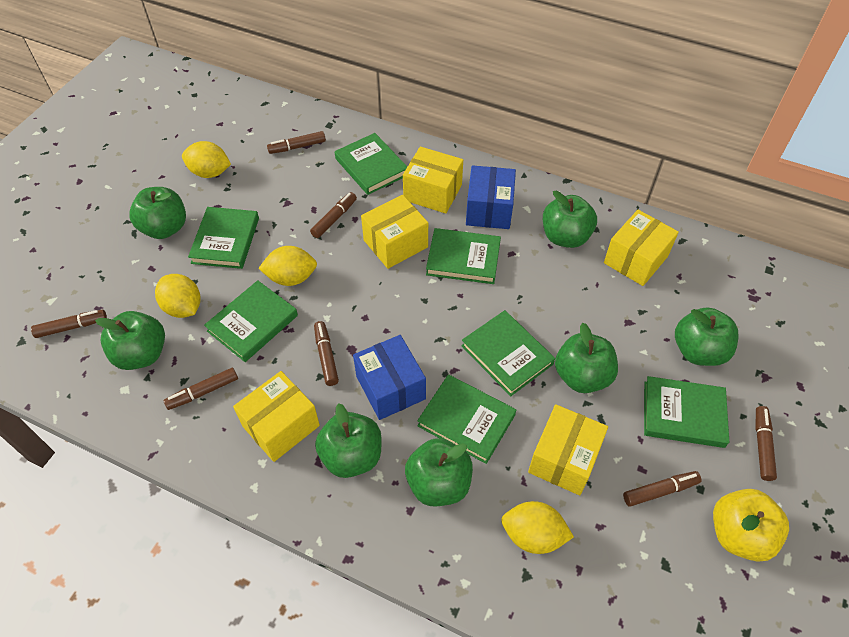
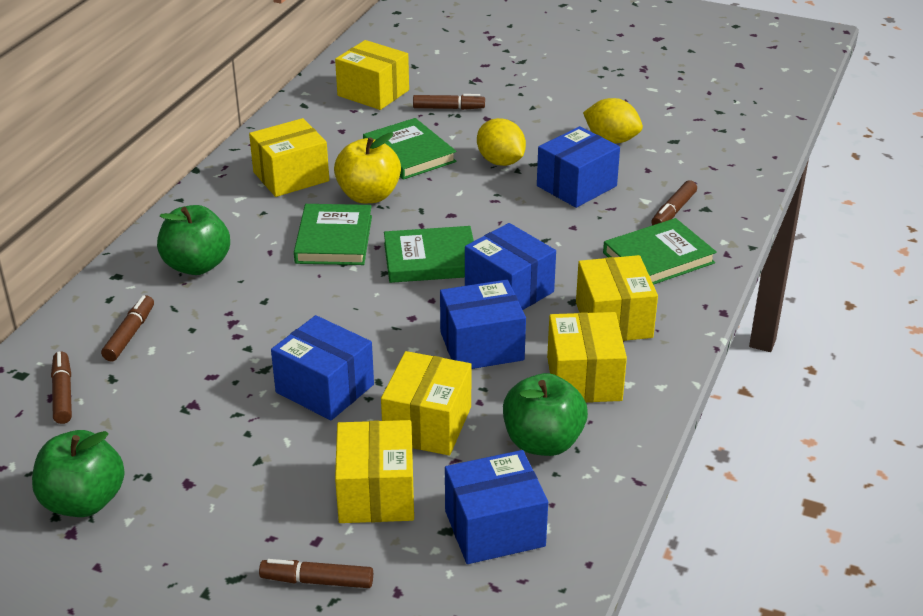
blue box: [353,335,426,420] [466,165,516,229] = 2 -> [271,315,374,420] [440,280,526,369] [445,450,548,564] [465,223,556,310] [537,126,620,208] = 5
brown marker: [31,310,107,338] [164,368,238,410] [267,131,326,154] [310,192,357,238] [314,321,339,386] [623,471,702,507] [756,406,777,481] = 7 -> [51,351,72,424] [101,295,154,361] [259,559,373,588] [413,94,485,110] [651,180,697,225] = 5
green apple: [95,311,165,370] [129,187,186,239] [315,403,381,478] [405,438,473,506] [543,191,597,248] [555,323,618,393] [675,307,738,366] = 7 -> [32,430,125,517] [157,205,230,275] [503,373,588,456] = 3
green book: [188,207,259,269] [204,280,298,362] [335,133,407,195] [417,375,516,464] [426,228,501,284] [461,310,555,396] [644,376,729,448] = 7 -> [294,204,372,265] [363,118,456,180] [384,226,474,283] [603,218,717,285] = 4
yellow box: [233,371,320,462] [361,195,428,269] [403,147,463,214] [528,404,608,495] [604,210,679,286] = 5 -> [249,118,329,197] [335,40,409,110] [335,420,414,523] [381,351,472,456] [547,312,627,403] [576,255,658,341] = 6
yellow lemon: [155,274,200,318] [182,141,231,178] [258,246,317,286] [501,501,574,554] = 4 -> [477,118,526,166] [583,98,643,143] = 2

